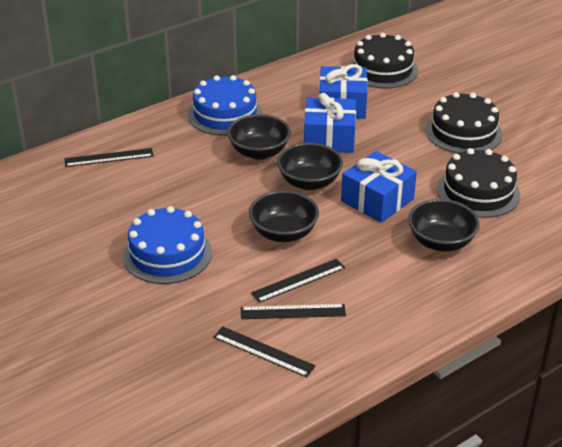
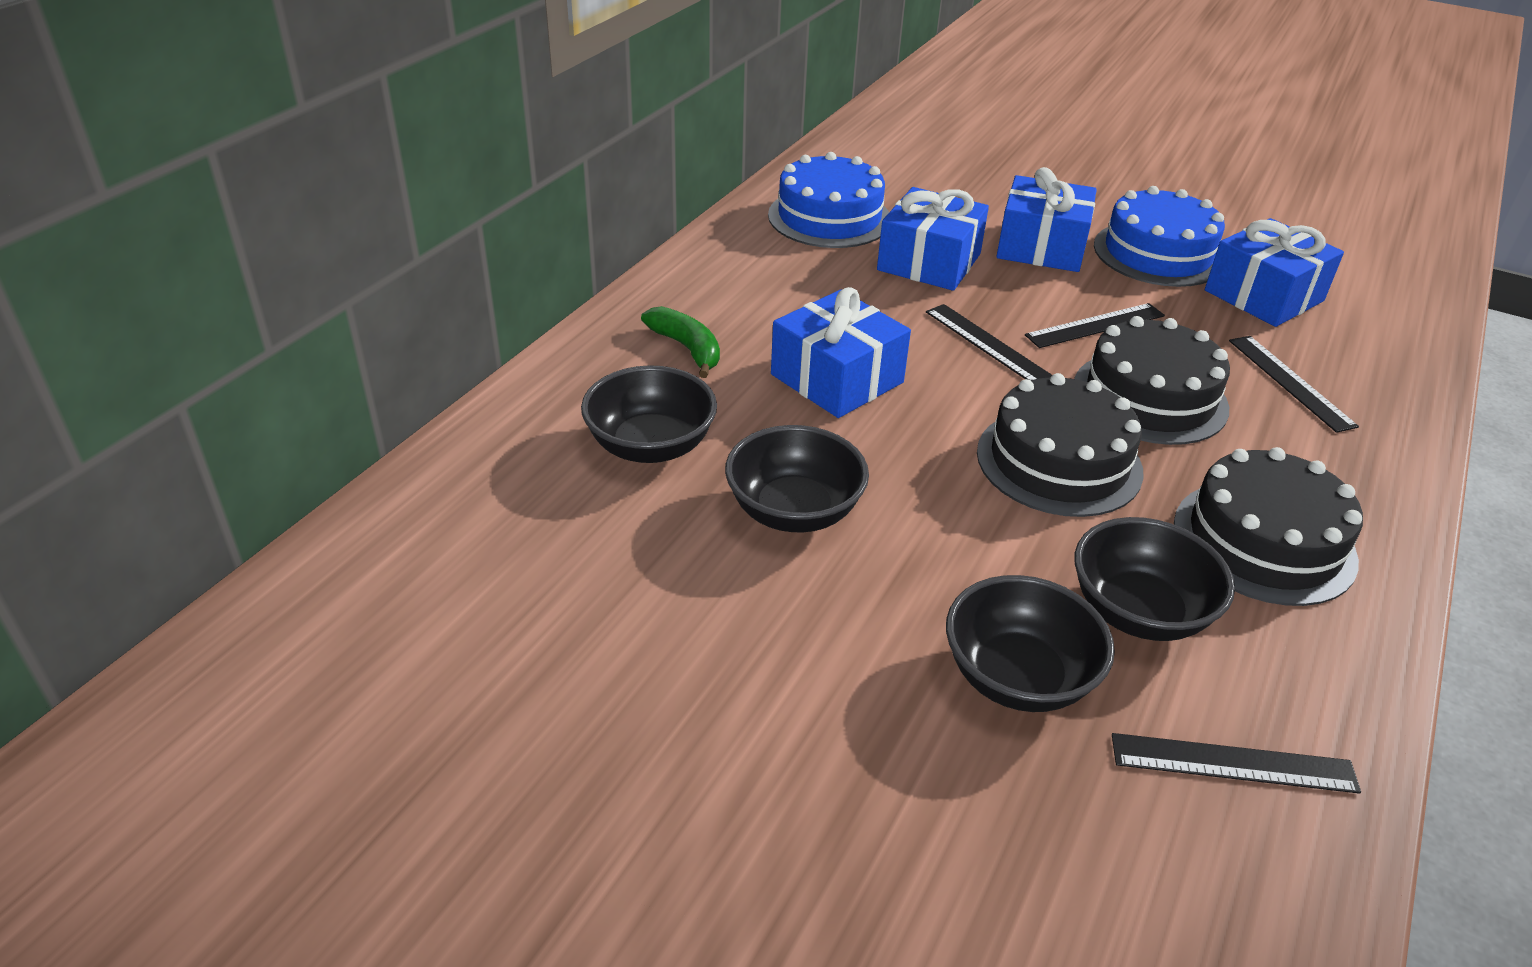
blue gift: [304,93,356,153] [319,64,368,119] [341,151,417,223] = 3 -> [771,287,911,418] [877,187,989,291] [996,167,1097,272] [1205,218,1344,327] = 4
green banana: none = 0 -> [641,306,720,378] = 1

